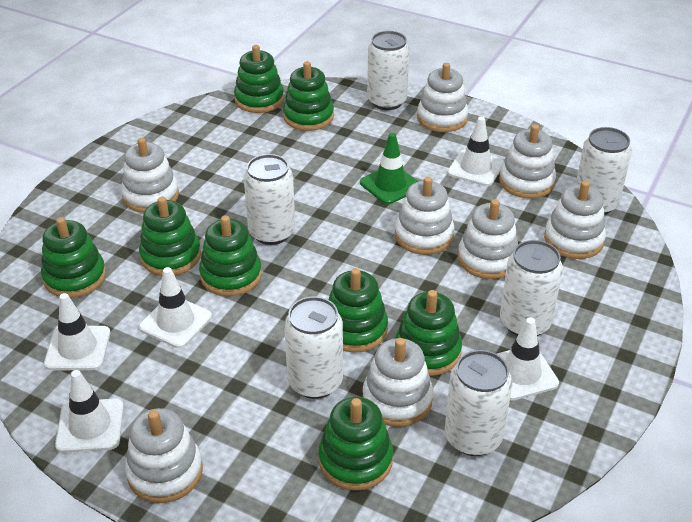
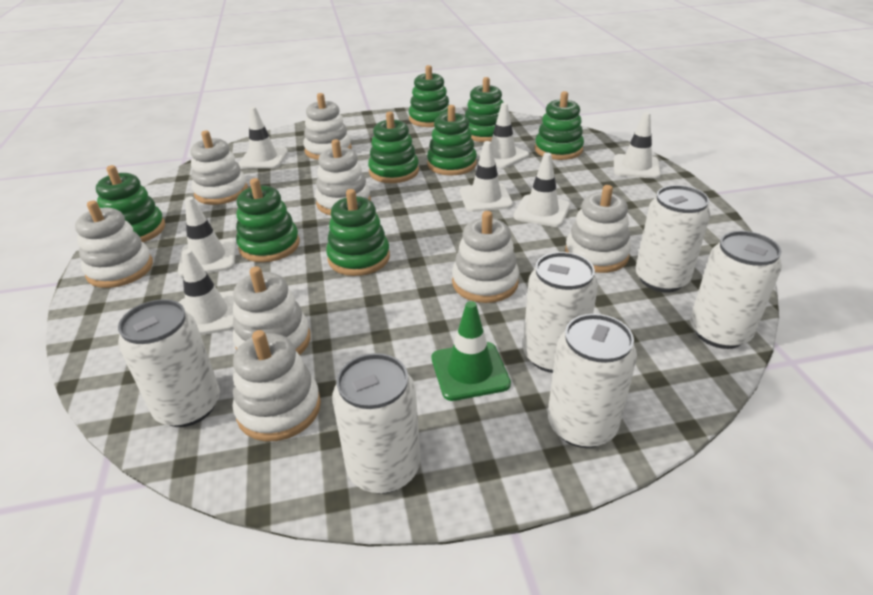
white traffic cone: [44,293,110,370] [55,370,124,453] [139,267,212,348] [448,117,504,186] [497,317,559,400] = 5 -> [178,197,236,276] [179,249,234,335] [238,107,288,169] [460,141,513,212] [476,103,529,168] [514,152,570,227] [614,112,661,179] = 7

